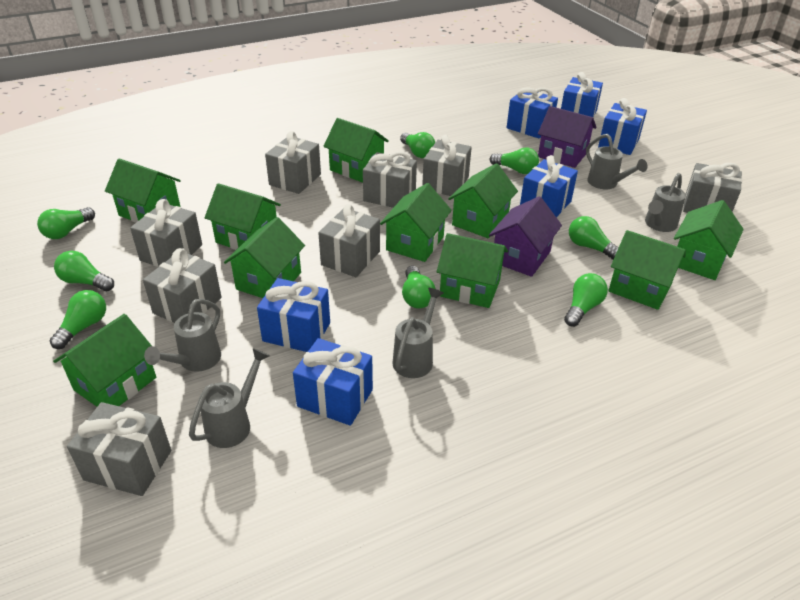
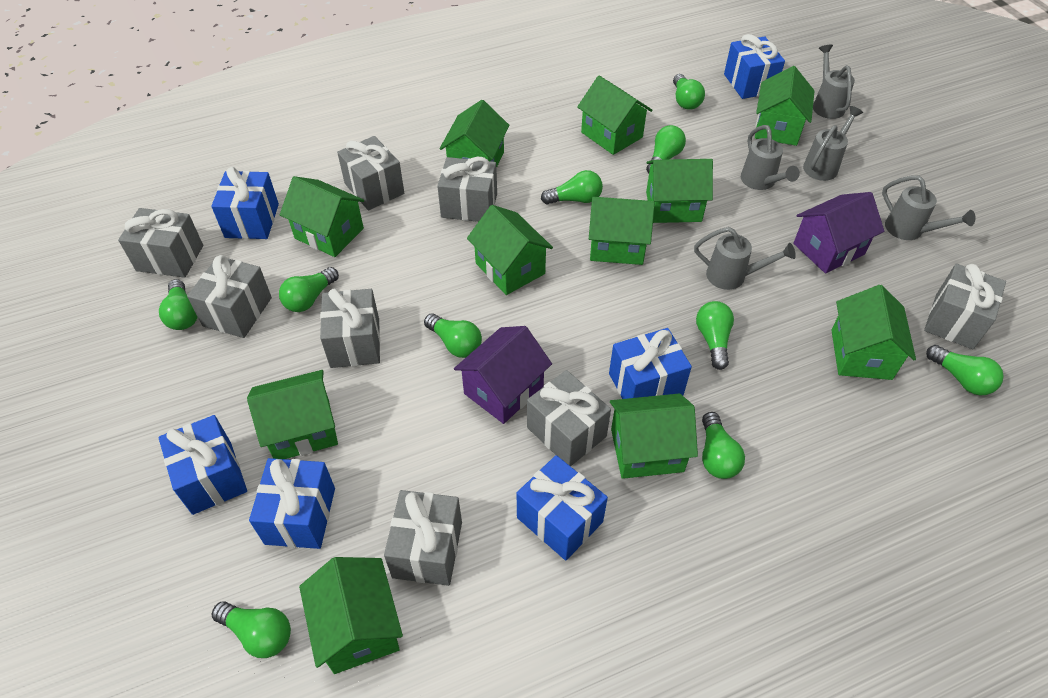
green house: [53,314,156,407] [105,159,181,223] [205,183,281,250] [224,217,305,298] [323,118,389,183] [380,183,452,262] [437,233,508,308] [448,163,518,238] [608,230,686,310] [674,200,744,280] = 10 -> [247,370,338,459] [280,176,364,257] [299,557,403,674] [440,100,509,168] [467,205,553,295] [577,76,653,155] [589,197,655,265] [610,393,698,479] [646,159,713,223] [755,66,815,146] [831,285,916,380] = 11
green light bulb: [37,207,95,239] [50,290,106,349] [54,251,114,291] [400,132,435,158] [402,266,436,308] [490,147,539,174] [564,273,608,327] [569,216,618,260] = 8 -> [159,279,198,330] [212,601,291,658] [279,267,339,312] [424,313,482,358] [541,170,603,204] [646,125,686,173] [673,74,705,110] [696,301,734,370] [702,412,745,479] [926,345,1004,396] = 10

